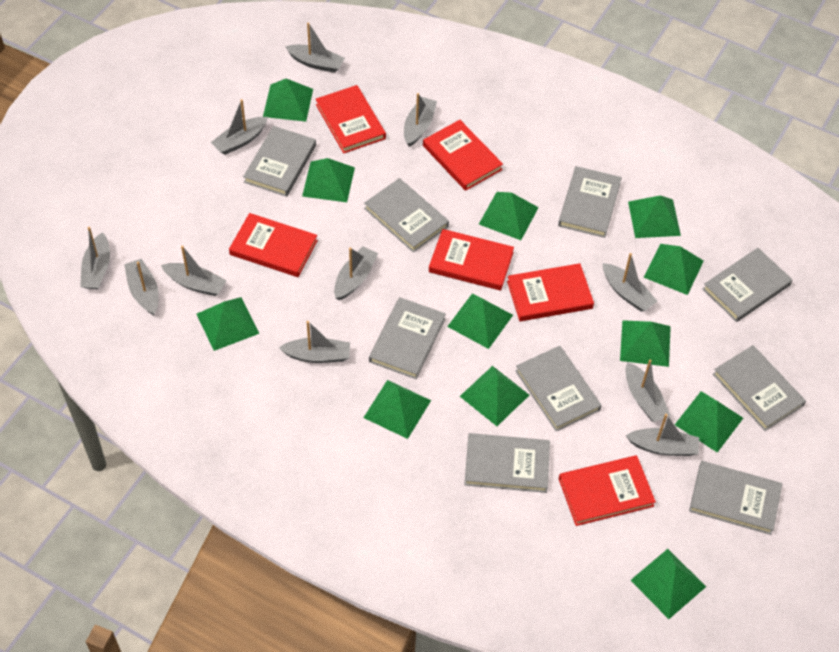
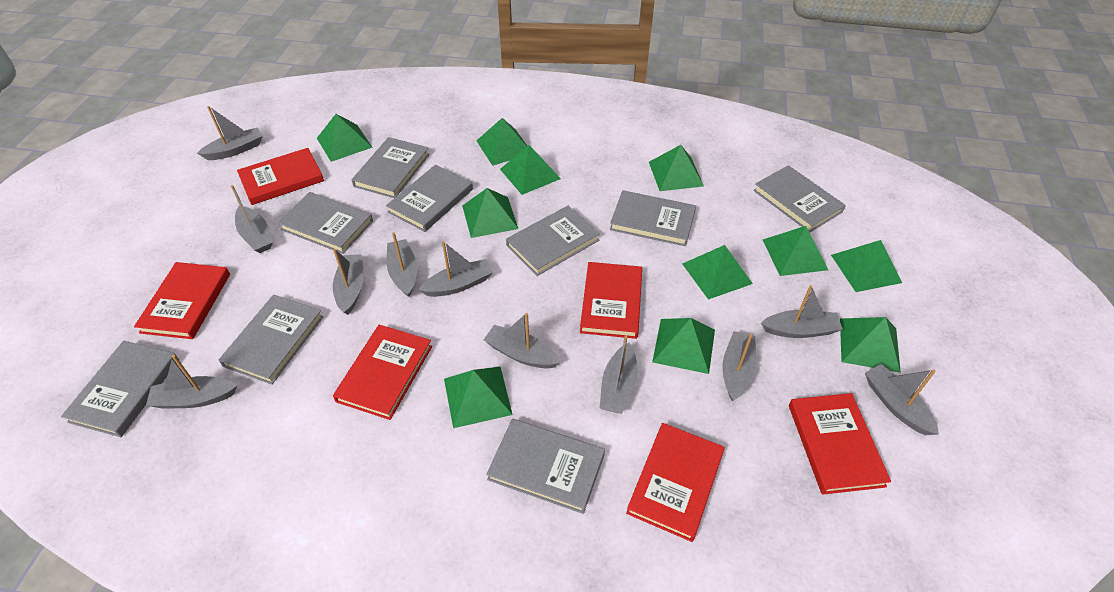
green pyramid: [197,297,259,351] [263,78,313,122] [302,158,355,202] [363,380,431,439] [447,293,513,349] [460,366,529,426] [479,192,539,240] [620,320,671,367] [628,195,681,238] [630,549,706,619] [644,244,704,295] [675,391,743,453] = 12 -> [317,114,373,162] [444,367,513,428] [462,188,518,238] [476,118,527,166] [500,145,561,195] [649,145,704,191] [652,318,715,374] [682,245,753,300] [763,226,828,276] [831,240,902,292] [840,317,901,373] = 11

